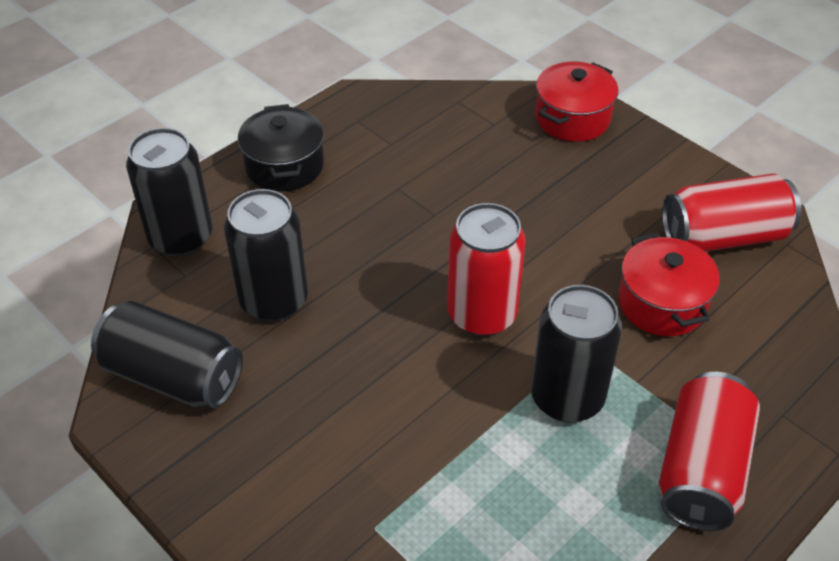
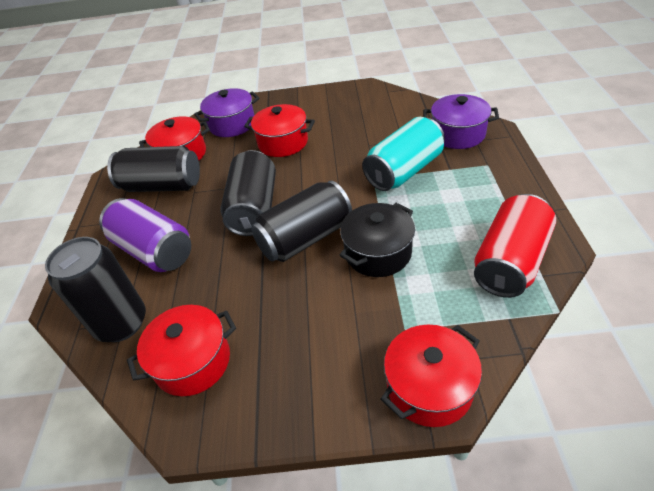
purple can: none = 0 -> [99,198,191,272] = 1
purple pot: none = 0 -> [194,88,259,137] [423,94,499,149] = 2
red can: [447,203,526,336] [659,372,760,531] [662,174,801,252] = 3 -> [474,194,556,298] = 1
red pot: [535,61,618,142] [618,233,720,336] = 2 -> [127,305,236,396] [139,116,210,161] [244,104,315,157] [381,325,482,427] = 4
turquoise can: none = 0 -> [362,117,445,191] = 1

